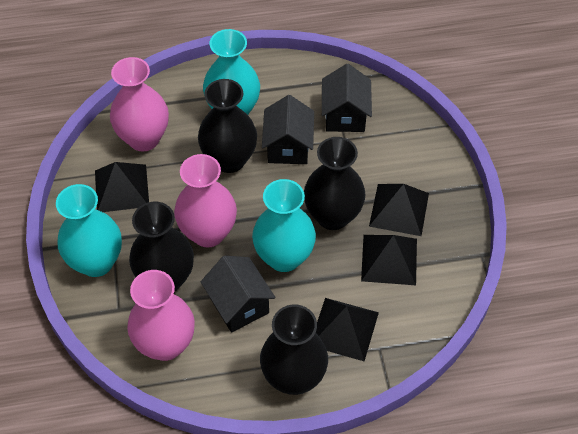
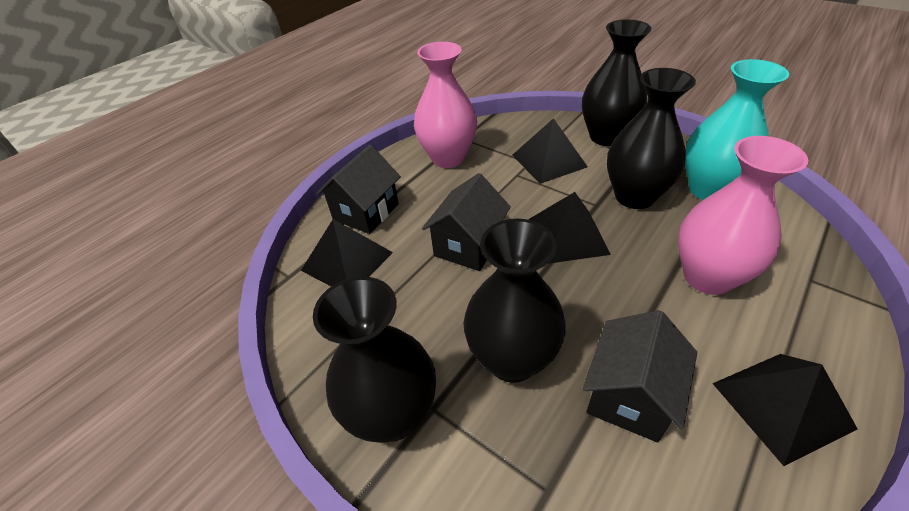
pink vase: [110,57,169,152] [127,270,195,361] [174,154,237,247] = 3 -> [414,42,477,168] [678,136,808,295] = 2
turquoise vase: [56,184,122,277] [203,29,260,115] [252,179,316,272] = 3 -> [685,59,789,200] = 1

